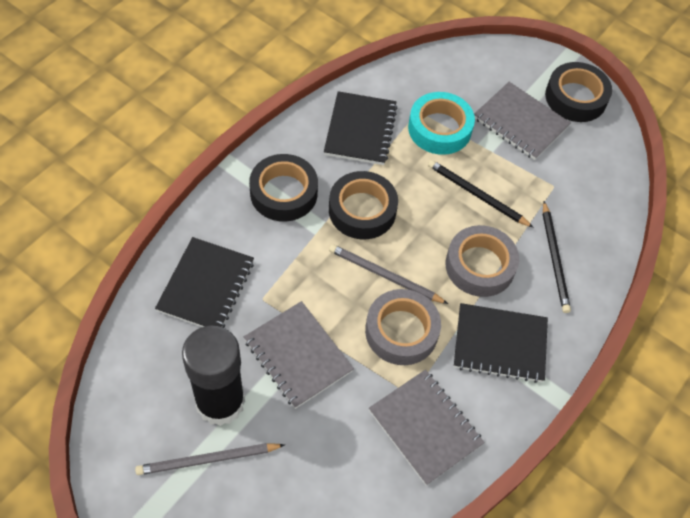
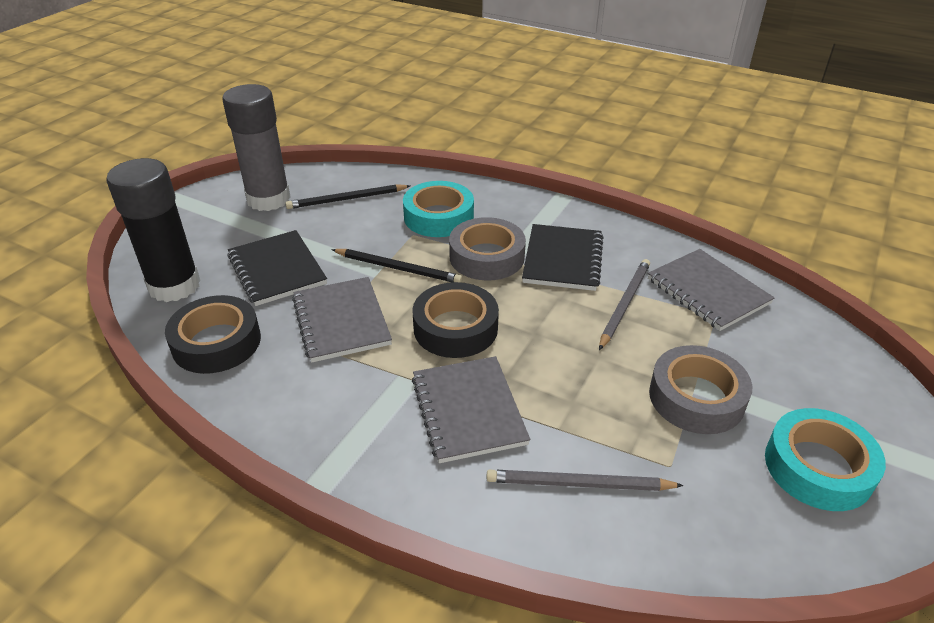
black notebook: [155,237,254,328] [324,91,397,165] [454,303,548,383] = 3 -> [227,230,327,306] [522,224,604,291] = 2
black tape: [249,154,318,222] [329,171,398,239] [545,62,612,122] = 3 -> [165,295,261,374] [412,282,499,358] = 2
grey glue stick: none = 0 -> [222,84,291,211] = 1
turquoise tape: [408,92,475,155] = 1 -> [403,181,474,237] [765,408,886,511] = 2

